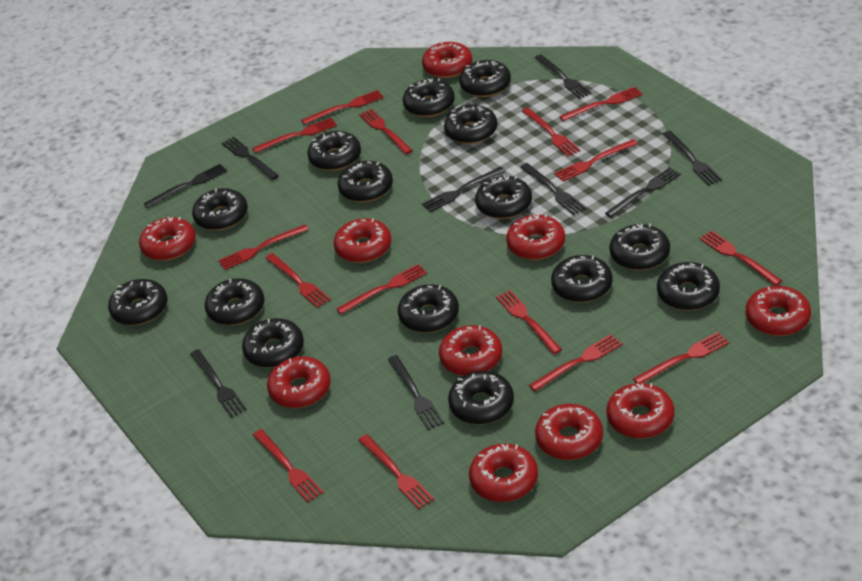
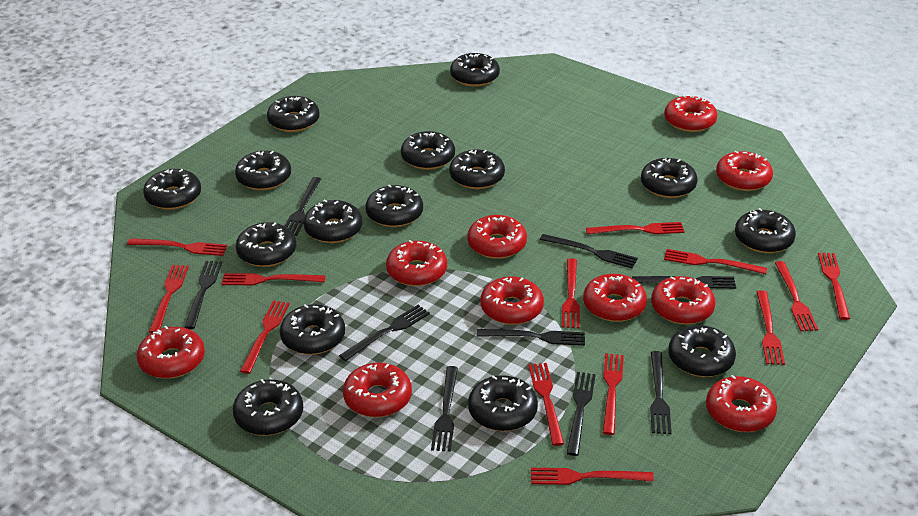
red fork: [218,225,309,270] [252,118,337,153] [253,429,323,502] [265,253,331,308] [301,90,384,125] [337,264,427,314] [359,109,413,154] [359,434,434,509] [496,290,562,354] [522,108,581,157] [529,334,622,392] [554,139,638,182] [559,87,643,121] [633,332,729,383] [700,230,783,286] = 15 -> [127,238,227,256] [149,265,189,333] [222,273,325,285] [240,300,290,374] [528,363,564,446] [531,468,654,485] [562,258,580,328] [586,222,685,234] [603,353,624,435] [664,249,767,274] [757,290,785,365] [775,261,818,331] [818,253,850,320] = 13

